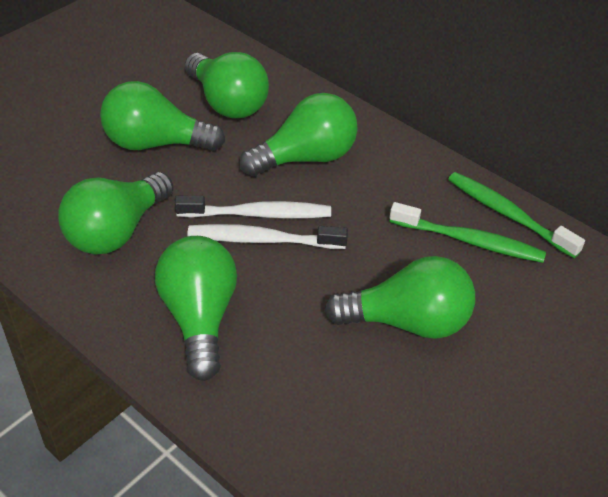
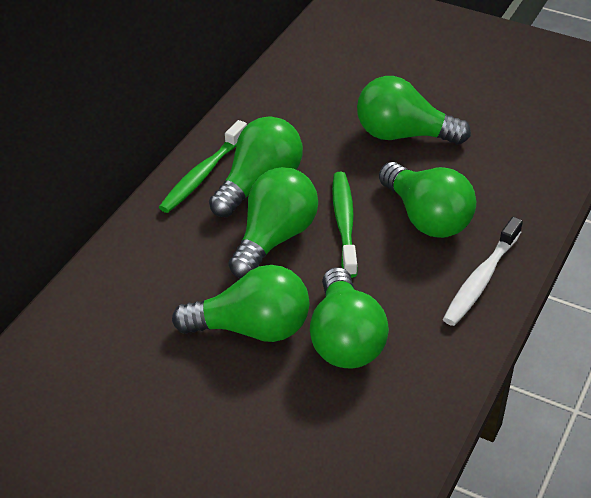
white toothbrush: [175,196,331,219] [187,224,348,249] = 2 -> [443,217,523,326] = 1

